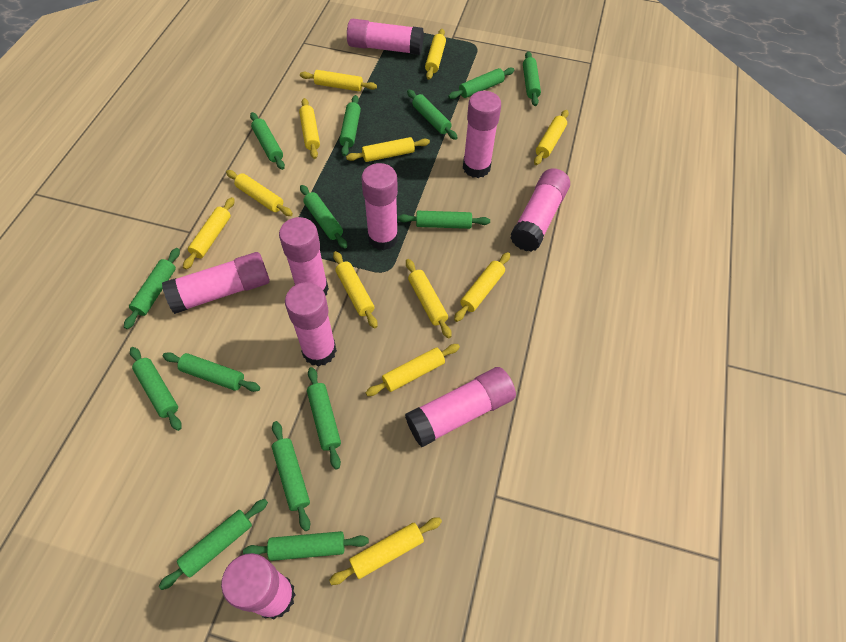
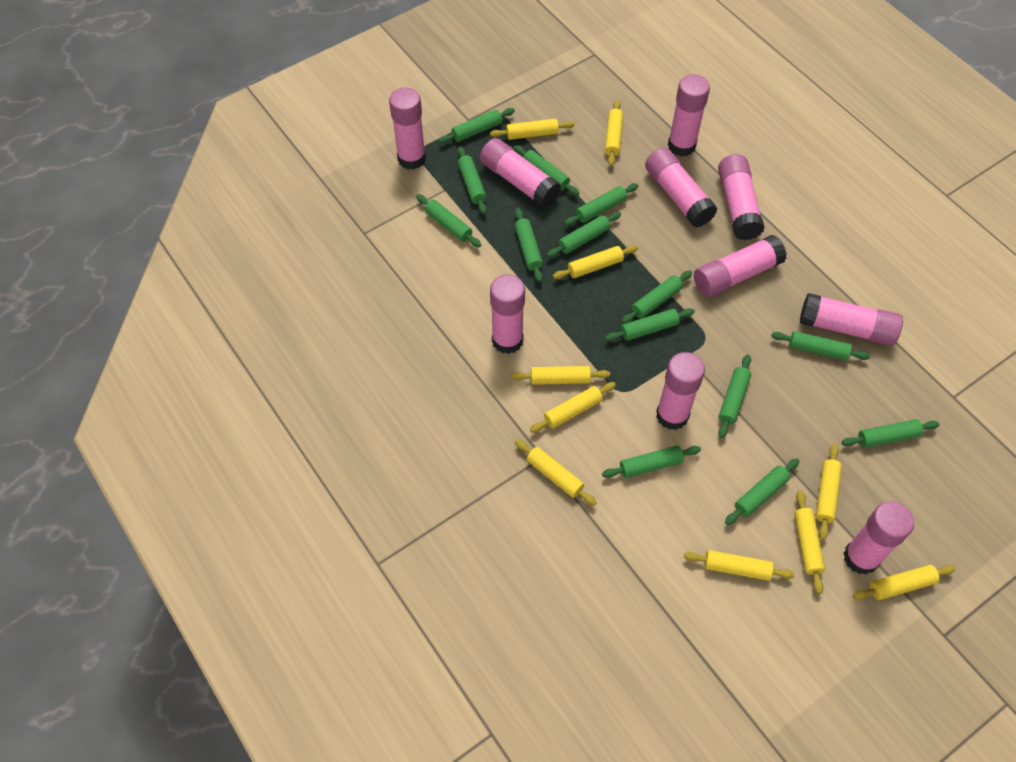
pink glue stick: [162,252,270,314] [221,553,296,619] [279,217,329,296] [285,282,337,367] [347,19,424,55] [361,163,398,250] [405,367,516,447] [463,91,501,178] [510,168,570,252] = 9 -> [389,87,426,170] [480,138,561,208] [490,274,525,354] [645,148,717,227] [656,352,705,430] [668,74,710,157] [694,235,787,297] [718,154,765,240] [800,293,903,346] [843,501,914,575] = 10
yellow rolling pin: [183,197,235,270] [226,170,293,216] [299,98,320,159] [300,70,377,91] [329,517,442,585] [333,251,378,328] [346,137,430,162] [366,344,460,396] [406,259,452,338] [425,29,446,80] [454,252,510,322] [534,110,569,165] = 12 -> [490,119,575,140] [511,366,610,385] [515,439,597,506] [530,382,616,433] [553,245,638,279] [605,100,623,166] [684,550,794,581] [794,490,825,594] [816,444,842,540] [853,565,956,600] = 10

